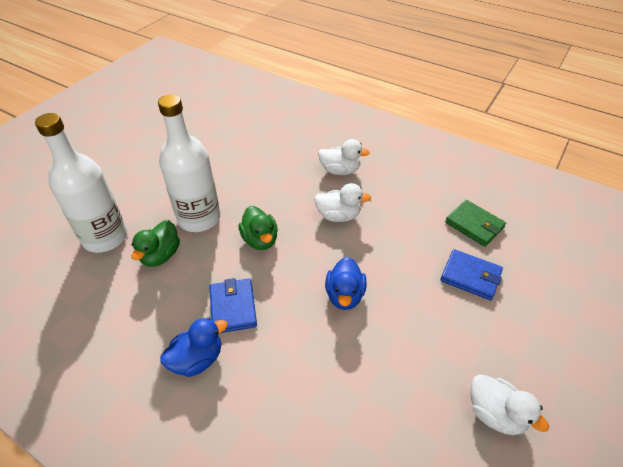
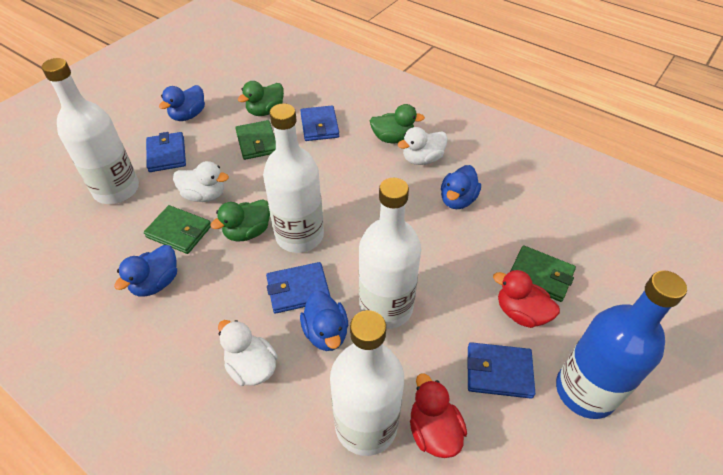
blue bottle: none = 0 -> [556,270,687,419] = 1
blue duck: [160,318,228,377] [325,257,367,310] = 2 -> [114,245,177,297] [159,85,205,121] [300,291,348,351] [441,165,481,209] = 4
blue wallet: [209,278,257,333] [440,249,503,300] = 2 -> [146,132,186,172] [266,262,330,314] [300,106,339,141] [467,342,535,399] = 4
green duck: [131,220,180,267] [239,206,278,250] = 2 -> [211,199,270,241] [237,81,284,116] [370,104,425,143] = 3
green wallet: [445,200,506,247] = 1 -> [144,205,211,254] [235,120,276,160] [511,245,576,302] = 3
red duck: none = 0 -> [410,374,467,458] [493,270,560,328] = 2
white bottle: [35,113,127,253] [158,94,220,232] = 2 -> [42,58,139,204] [263,103,324,253] [330,310,404,456] [359,178,421,329] = 4

